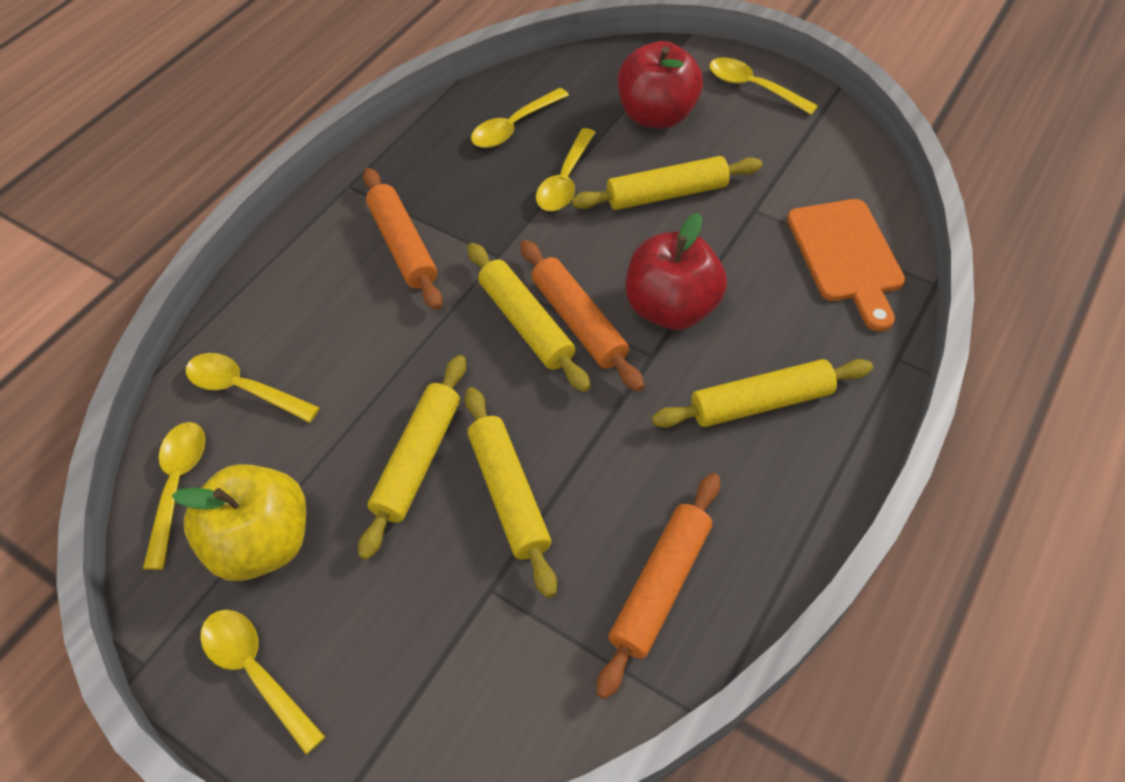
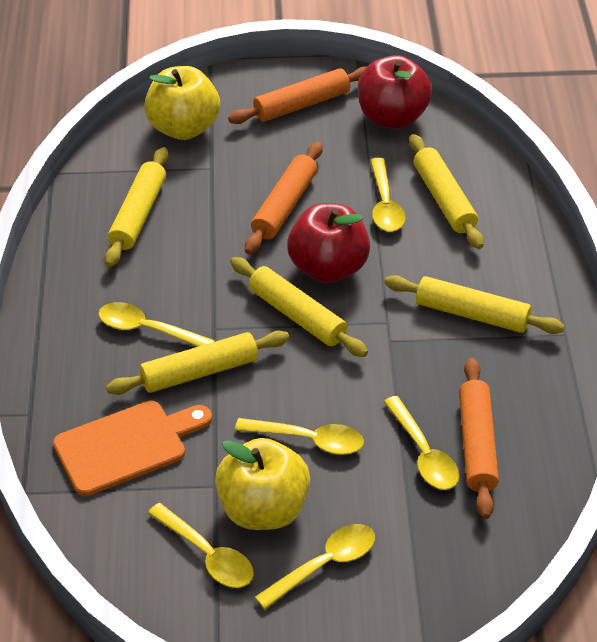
yellow apple: [172,464,306,581] = 1 -> [144,66,220,140] [215,438,310,530] = 2

